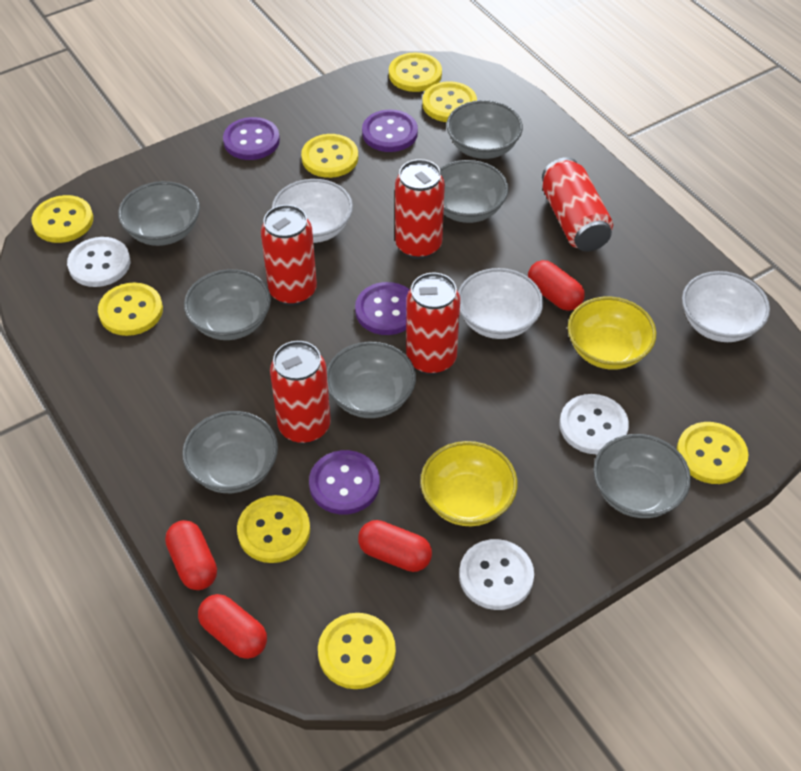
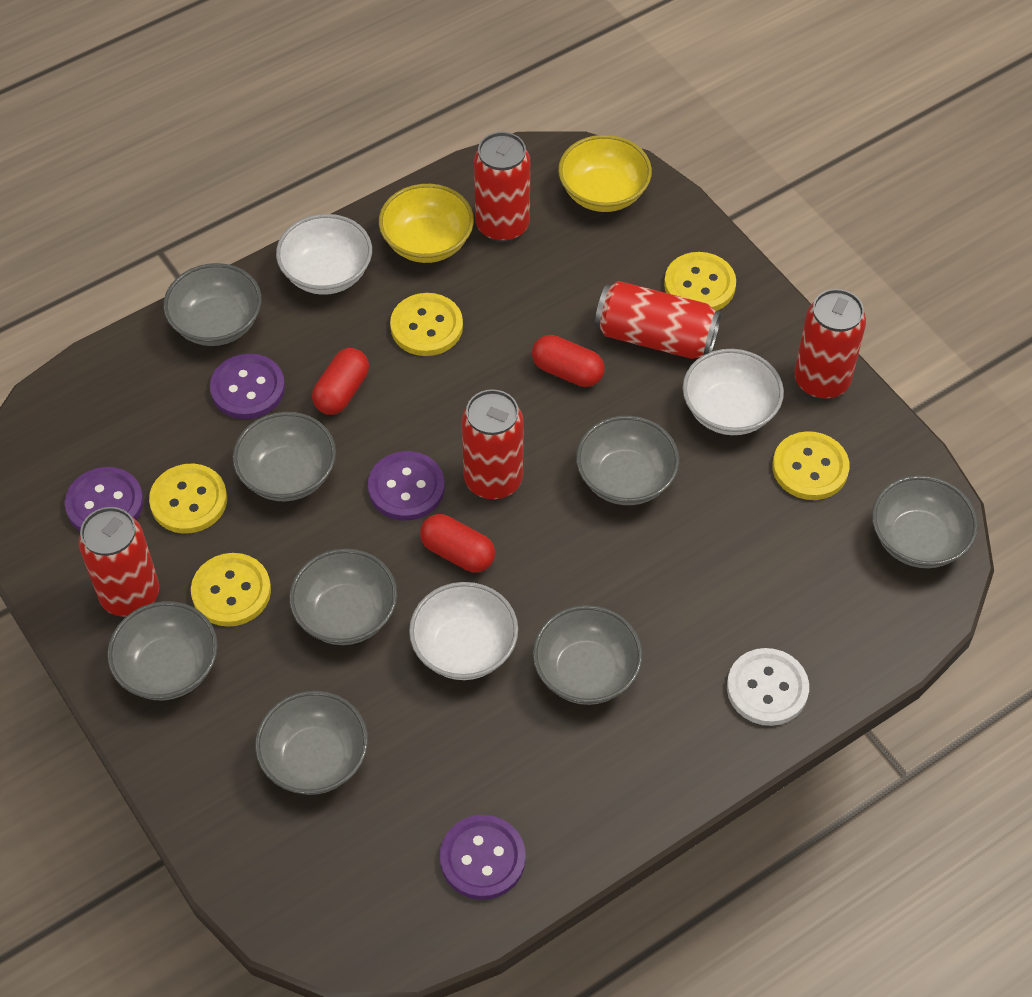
grey bowl: [118,181,200,246] [182,411,278,493] [184,269,271,340] [327,342,416,418] [439,160,509,223] [446,100,523,159] [593,434,691,518] = 7 -> [107,601,218,700] [163,263,262,346] [233,412,336,501] [255,691,368,795] [289,549,397,645] [533,605,643,705] [576,416,679,505] [872,475,978,568] = 8
red capsule: [165,520,217,590] [198,594,267,659] [358,520,432,572] [528,260,585,311] = 4 -> [312,348,369,415] [420,514,495,573] [532,335,604,387] = 3
white button: [67,237,130,287] [459,539,534,610] [559,394,629,454] = 3 -> [727,648,809,726] = 1
yellow button: [32,195,93,243] [98,283,163,336] [237,495,310,563] [301,134,358,178] [318,613,396,689] [389,52,442,92] [422,81,477,122] [677,422,749,484] = 8 -> [149,464,227,534] [191,553,271,627] [390,293,463,356] [664,252,736,311] [772,431,850,500] = 5

